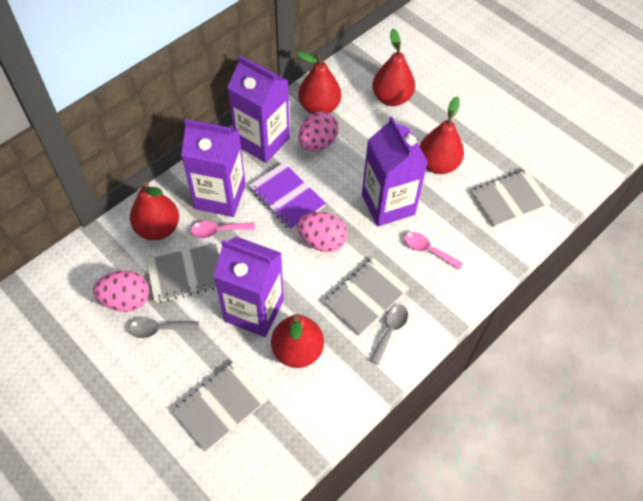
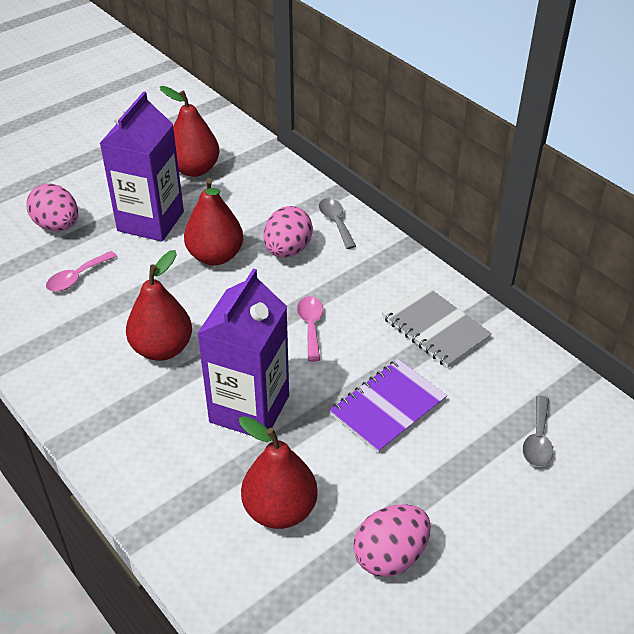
grey notebook: [146,243,219,303] [172,361,268,452] [324,258,409,336] [470,169,551,228] = 4 -> [382,285,492,368] = 1
purple carton: [181,119,246,217] [214,236,284,337] [227,55,290,163] [362,116,428,226] = 4 -> [100,91,184,242] [197,269,289,436] = 2
red pear: [130,182,179,240] [271,314,324,368] [297,52,341,114] [372,29,415,106] [419,97,464,174] = 5 -> [126,250,192,361] [160,86,220,177] [184,178,243,265] [239,416,318,529] = 4

